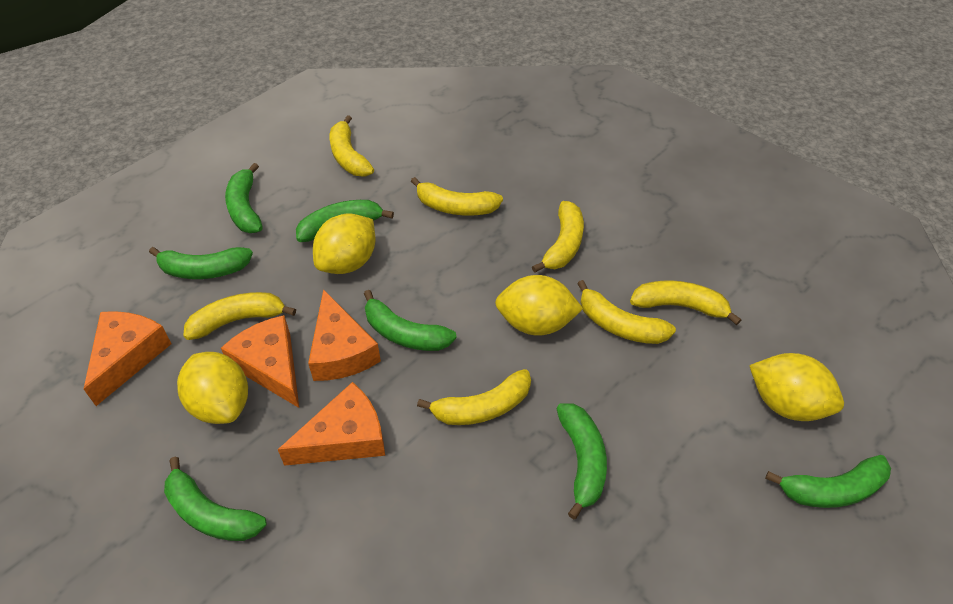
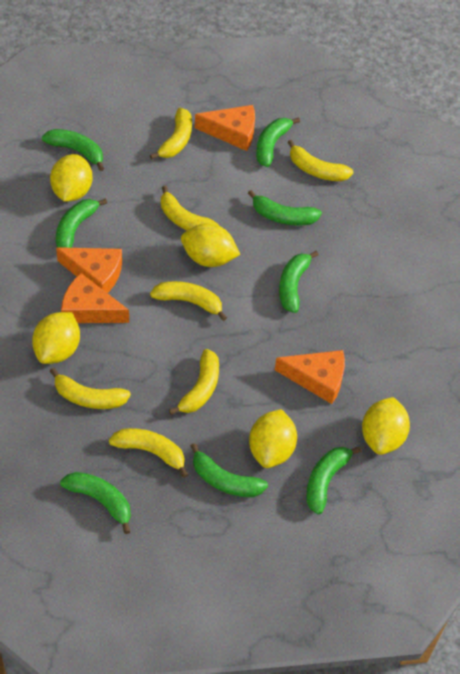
green banana: [149,247,253,279] [164,457,267,541] [225,163,263,233] [296,200,394,242] [364,290,457,351] [556,403,607,519] [765,455,891,508] = 7 -> [42,129,104,171] [56,198,107,248] [60,472,131,534] [191,443,268,497] [248,190,322,226] [256,117,300,167] [279,251,319,313] [306,446,361,514] = 8
yellow lemon: [177,352,248,424] [313,213,376,274] [495,275,583,336] [749,353,844,421] = 4 -> [32,312,80,364] [50,154,92,202] [181,223,240,267] [249,409,297,468] [362,397,410,455] = 5

